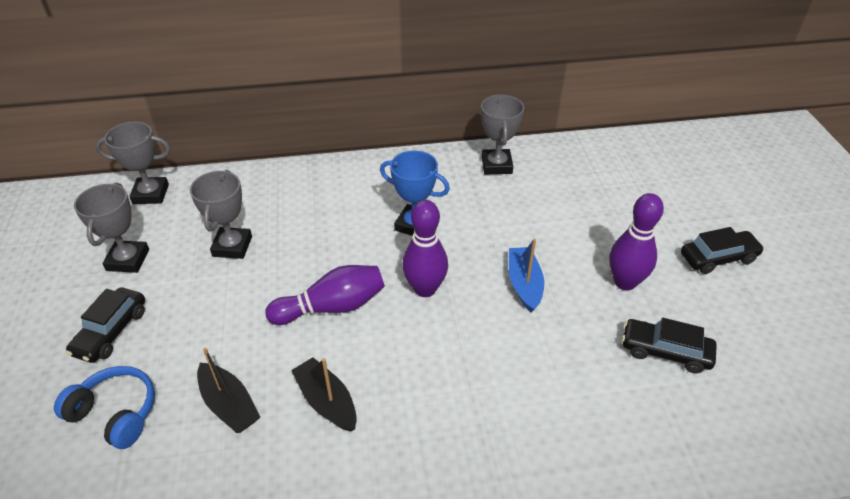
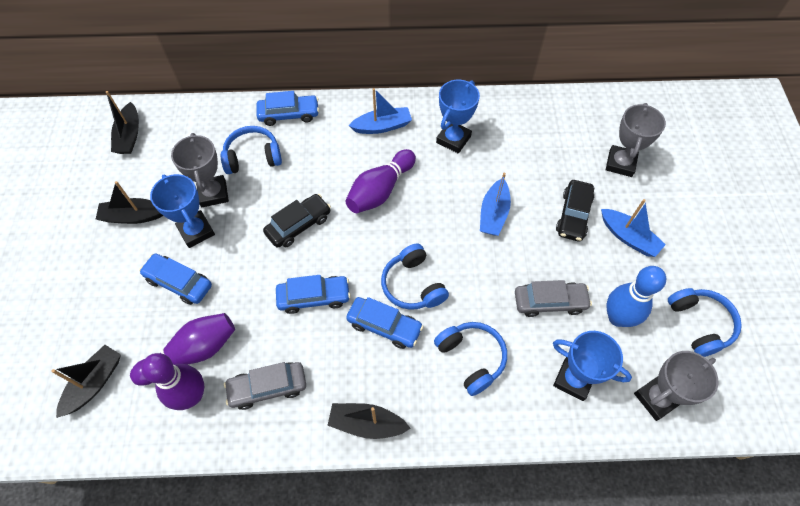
black boat: [197,348,260,433] [291,357,357,432] = 2 -> [51,345,121,418] [96,181,163,224] [106,91,139,154] [327,403,411,439] = 4
black car: [66,287,145,363] [622,318,717,374] [681,227,764,274] = 3 -> [263,194,331,248] [556,180,594,242] = 2
blue boat: [509,239,544,313] = 1 -> [348,88,412,134] [480,172,511,236] [601,199,666,257] = 3
blue bowling pin: none = 0 -> [606,266,666,327] = 1
blue car: none = 0 -> [139,253,212,305] [256,91,319,126] [276,275,351,314] [346,297,424,349] = 4
blue headphones: [54,366,155,449] = 1 -> [221,126,282,174] [381,243,449,310] [434,322,507,396] [668,288,742,357] = 4
blue trophy: [380,150,450,236] = 1 -> [150,174,215,248] [436,80,480,153] [553,331,632,401] = 3
grey car: none = 0 -> [224,362,306,410] [515,280,592,317] = 2
grey trophy: [74,182,149,273] [96,122,170,204] [190,170,252,259] [481,95,524,174] = 4 -> [171,133,229,207] [606,103,666,177] [634,351,718,421] = 3

